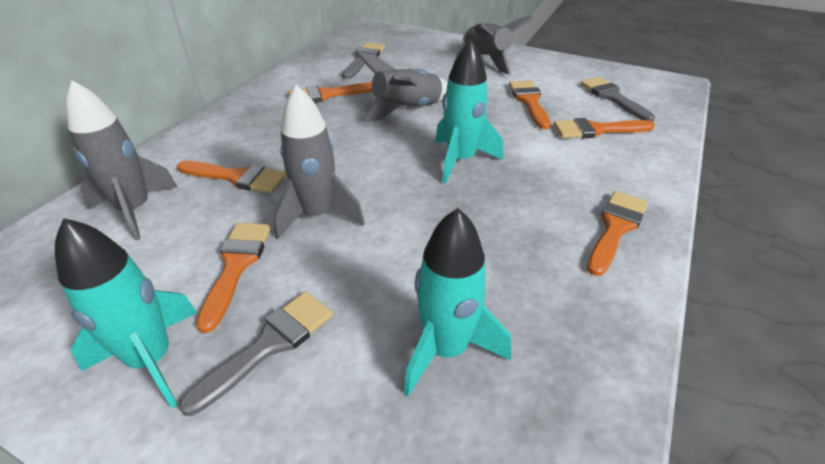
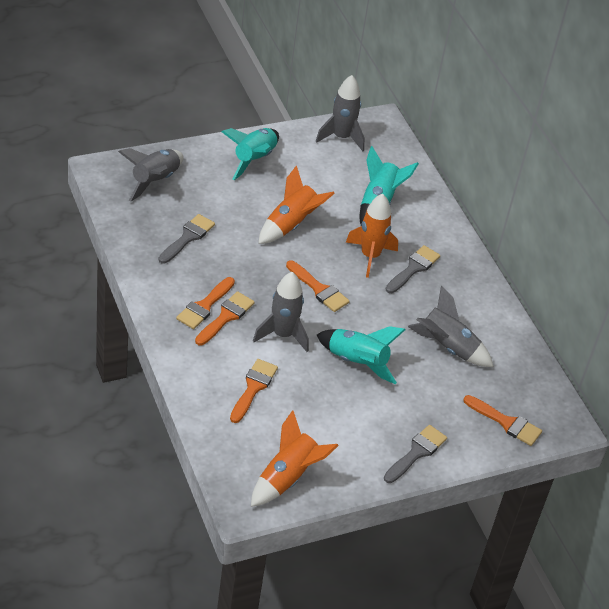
orange brush: [177,161,286,193] [196,223,271,333] [288,82,372,103] [509,81,551,129] [554,118,655,138] [587,191,648,276] = 6 -> [176,277,235,329] [195,291,255,345] [230,359,278,423] [286,261,350,312] [463,395,542,446] = 5
orange rocket: none = 0 -> [251,410,339,507] [258,165,335,244] [346,193,398,278] = 3

